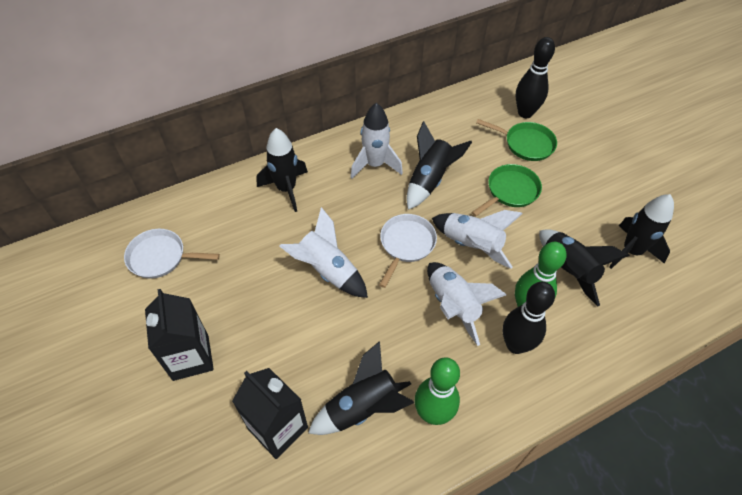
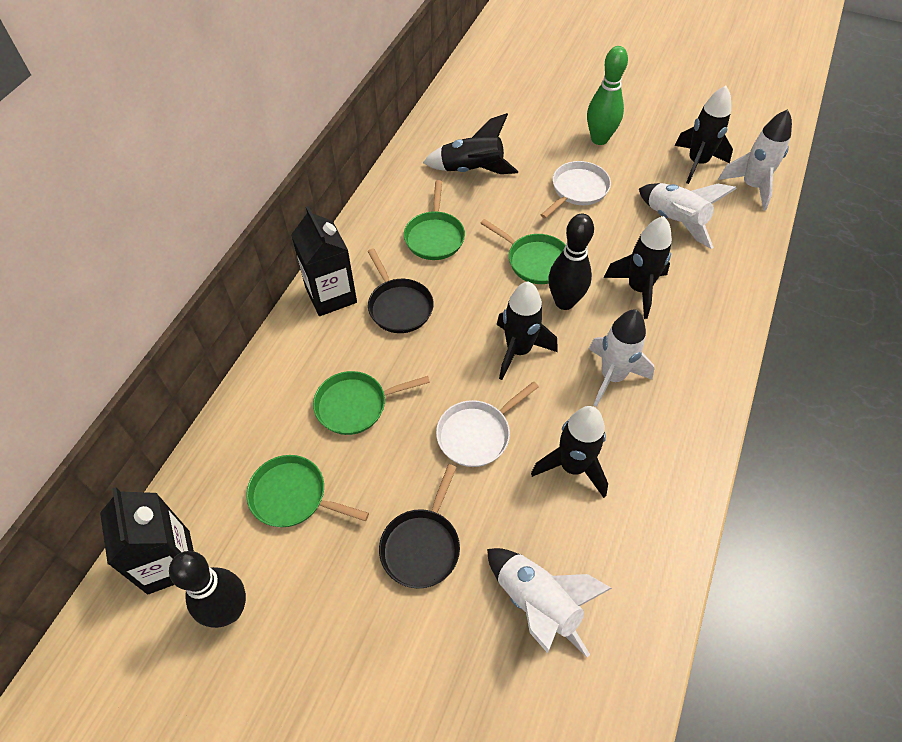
black pan: none = 0 -> [367,249,434,333] [379,464,460,588] = 2
green bowling pin: [414,357,460,425] [515,242,566,307] = 2 -> [587,46,628,145] = 1
green pan: [471,164,542,217] [476,119,557,161] = 2 -> [246,455,369,527] [313,371,430,435] [404,180,465,260] [480,219,566,284] = 4

